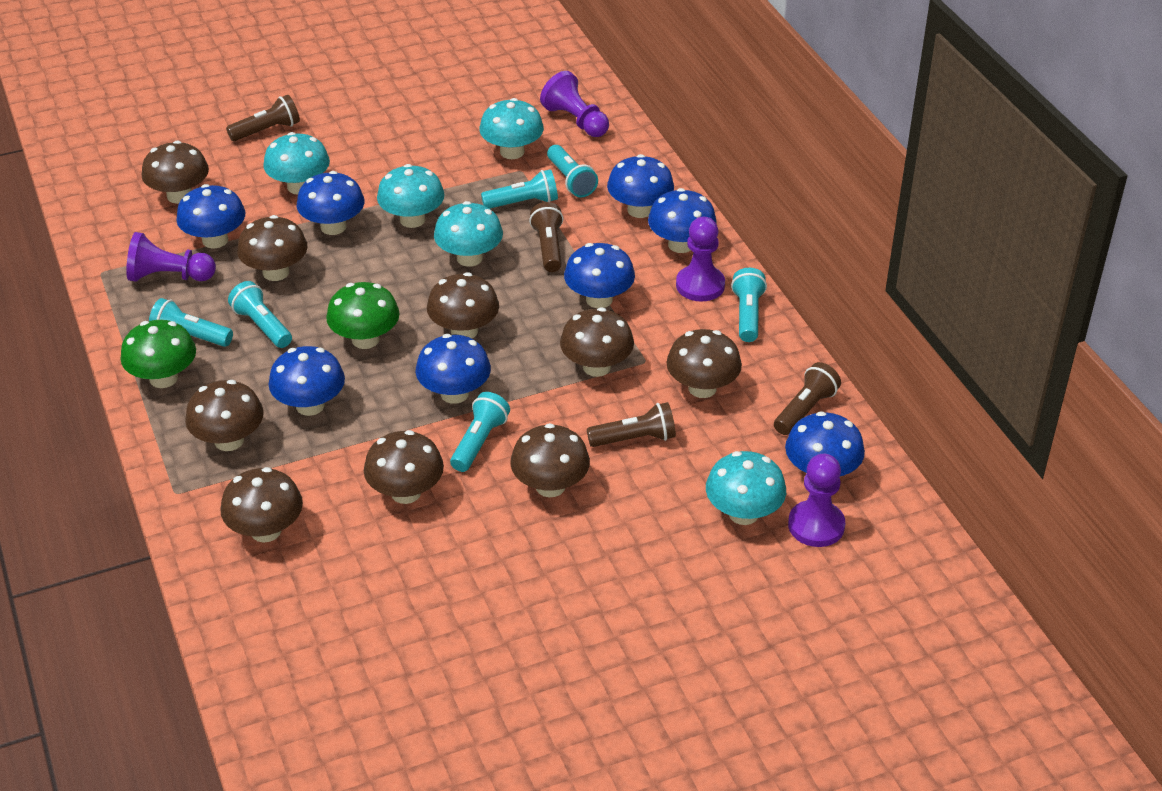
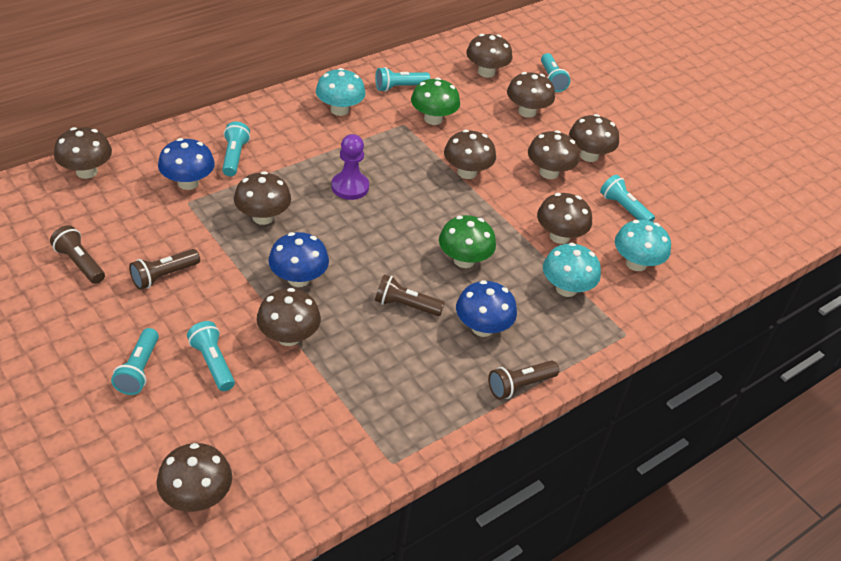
blue mushroom: [176,184,245,249] [269,346,345,416] [297,171,364,235] [415,334,491,404] [564,243,635,308] [607,154,674,218] [648,188,717,253] [785,411,865,476] = 8 -> [158,138,215,190] [268,232,329,287] [456,280,517,337] = 3
brown mushroom: [142,140,209,204] [185,380,264,451] [220,467,303,543] [237,215,307,281] [364,430,444,504] [427,272,499,339] [510,423,590,498] [560,307,634,377] [667,329,742,398] = 9 -> [54,127,112,179] [157,443,232,512] [234,171,291,225] [257,288,321,346] [444,130,496,179] [466,34,512,78] [507,72,555,118] [528,130,579,179] [537,193,592,244] [569,114,619,162] = 10
purple pawn: [126,232,216,282] [540,71,609,137] [676,217,725,302] [788,454,845,547] = 4 -> [332,134,369,200] = 1
turquoise mushroom: [263,132,330,194] [377,164,444,228] [434,201,503,267] [479,98,544,159] [706,451,786,525] = 5 -> [316,68,366,116] [543,243,601,297] [615,220,671,271] = 3

